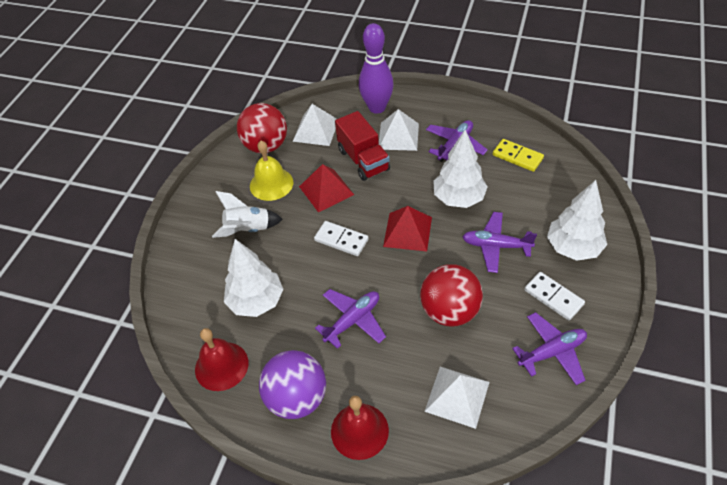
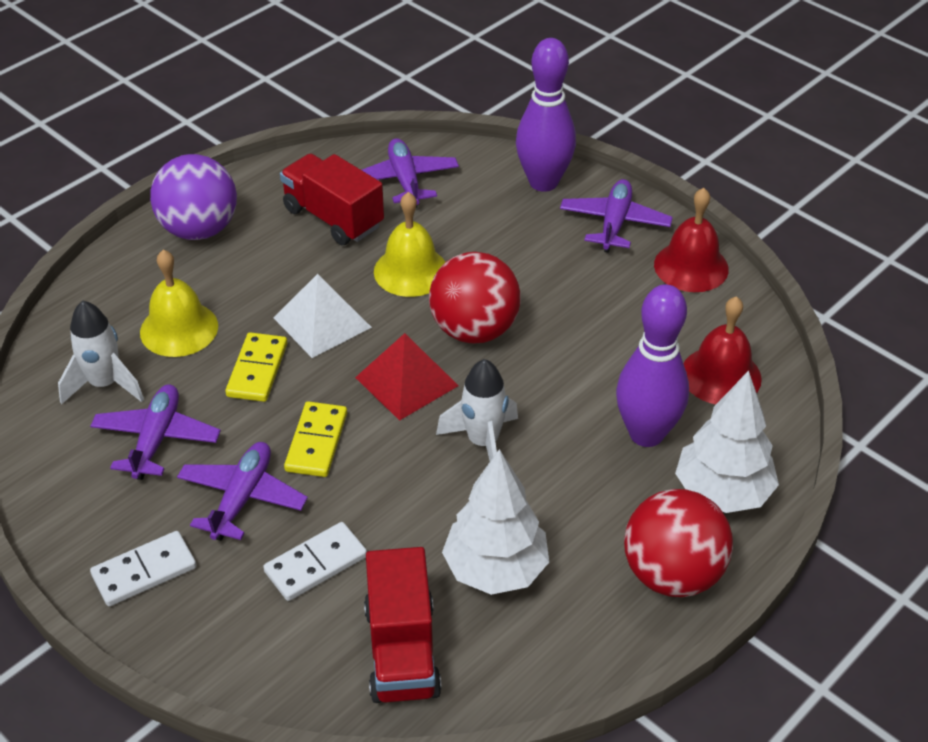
purple bowling pin: [359,23,394,114] = 1 -> [516,38,576,192] [616,284,689,447] = 2
red pyramid: [299,164,354,212] [383,206,432,251] = 2 -> [355,333,458,421] = 1
red truck: [335,111,390,181] = 1 -> [280,154,384,245] [364,547,442,703] = 2
white pyramid: [293,104,337,146] [379,109,419,151] [424,367,489,429] = 3 -> [273,274,372,358] = 1
white rocket: [212,191,283,238] = 1 -> [58,301,144,404] [436,359,518,461] = 2
white tree: [224,239,283,317] [433,130,488,208] [547,180,607,261] = 3 -> [442,449,549,595] [675,370,779,513] = 2
yellow bell: [250,141,294,201] = 1 -> [140,250,218,357] [374,192,445,297] = 2
yellow domino: [493,139,544,172] = 1 -> [225,332,287,402] [284,401,347,477] = 2

